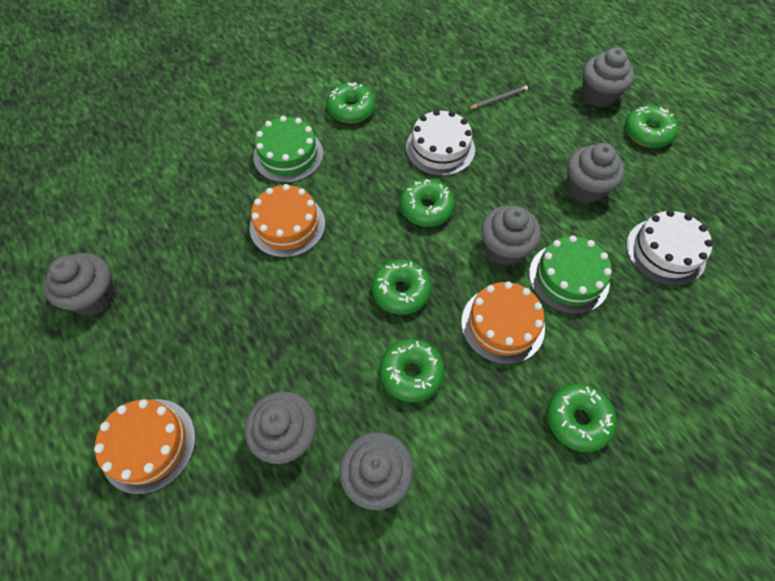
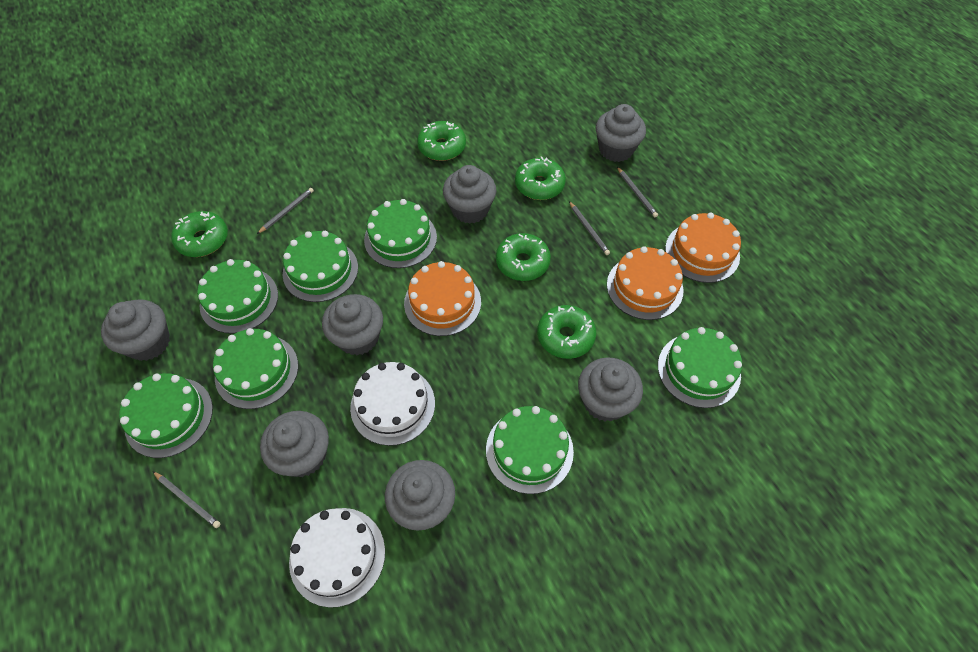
green cake: [253,116,323,183] [529,235,612,314] = 2 -> [119,373,213,458] [197,259,278,334] [213,328,298,409] [283,231,358,302] [364,199,437,268] [486,406,574,494] [658,327,742,408] = 7
green donut: [326,82,375,123] [372,259,431,315] [380,339,444,402] [400,179,455,227] [547,384,617,452] [625,105,678,148] = 6 -> [171,211,228,257] [417,121,466,161] [496,233,551,281] [515,157,566,200] [537,305,596,359] = 5
grey cupcake: [44,253,116,315] [245,392,317,464] [339,432,414,510] [481,206,541,266] [567,143,624,203] [582,48,634,107] = 6 -> [101,299,170,361] [260,411,329,477] [322,294,383,355] [385,460,455,530] [443,165,496,224] [578,357,643,421] [596,104,646,162] = 7
grey pencil: [468,86,528,109] = 1 -> [153,472,220,528] [257,188,314,234] [569,201,610,255] [617,167,658,217] = 4

